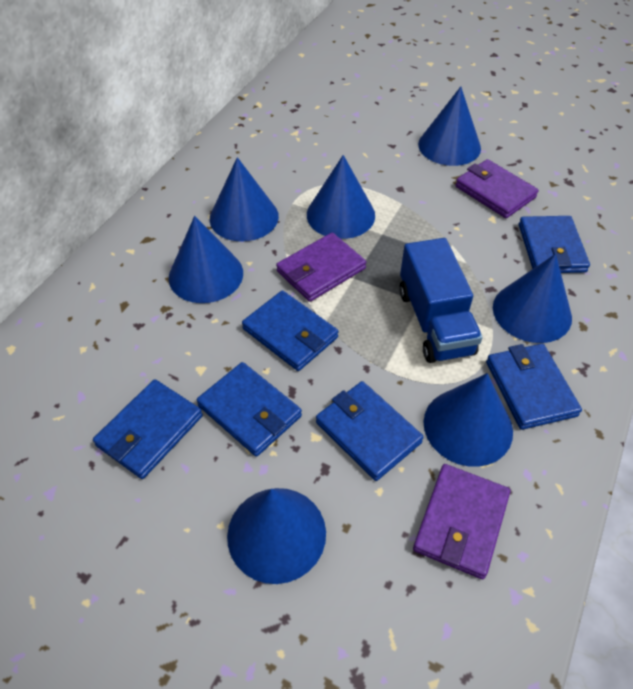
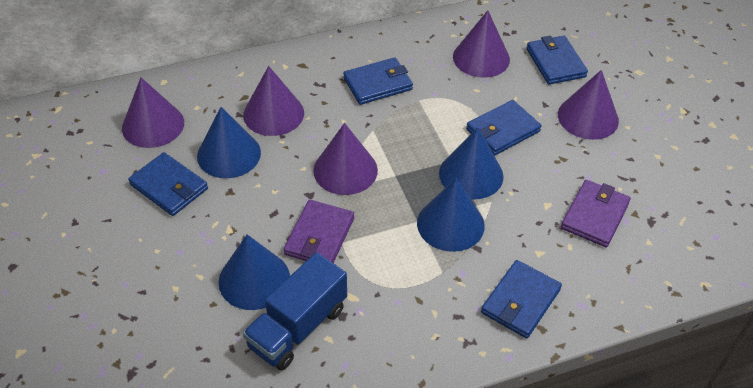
blue cone: [169,216,243,303] [210,157,279,242] [227,488,326,584] [307,155,375,239] [418,87,481,166] [424,373,513,467] [493,254,572,343] = 7 -> [197,107,261,178] [218,235,290,310] [417,178,484,252] [439,128,504,200] = 4
blue wallet: [93,379,203,479] [197,362,302,457] [242,291,338,371] [316,381,424,481] [486,344,582,430] [519,216,590,273] = 6 -> [128,152,208,216] [343,57,413,105] [466,100,541,155] [481,260,562,338] [526,35,588,84] = 5
purple cone: none = 0 -> [122,77,184,148] [243,66,304,136] [313,123,378,195] [453,10,510,78] [558,70,619,140] = 5
purple wallet: [276,233,366,302] [413,464,510,579] [455,159,539,218] = 3 -> [284,200,354,263] [561,180,631,247] = 2

